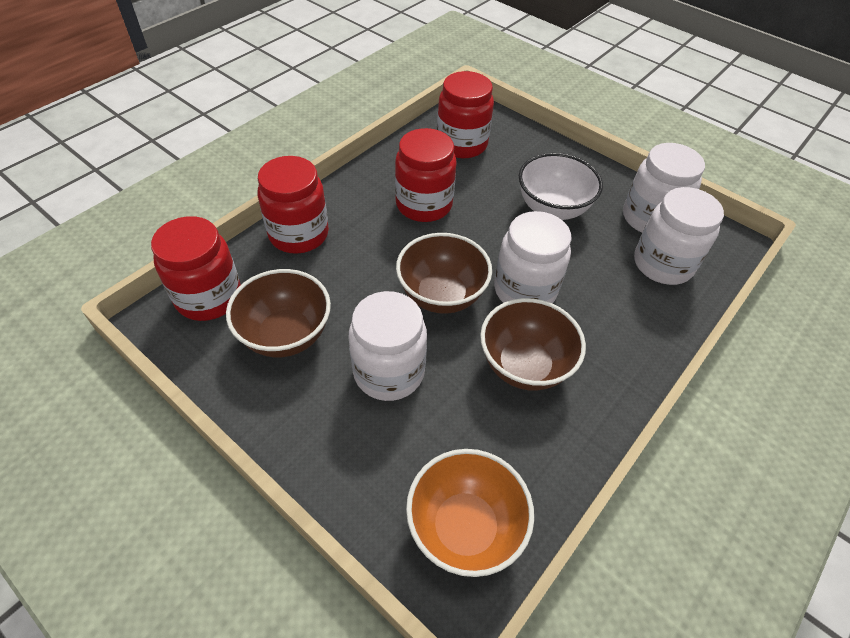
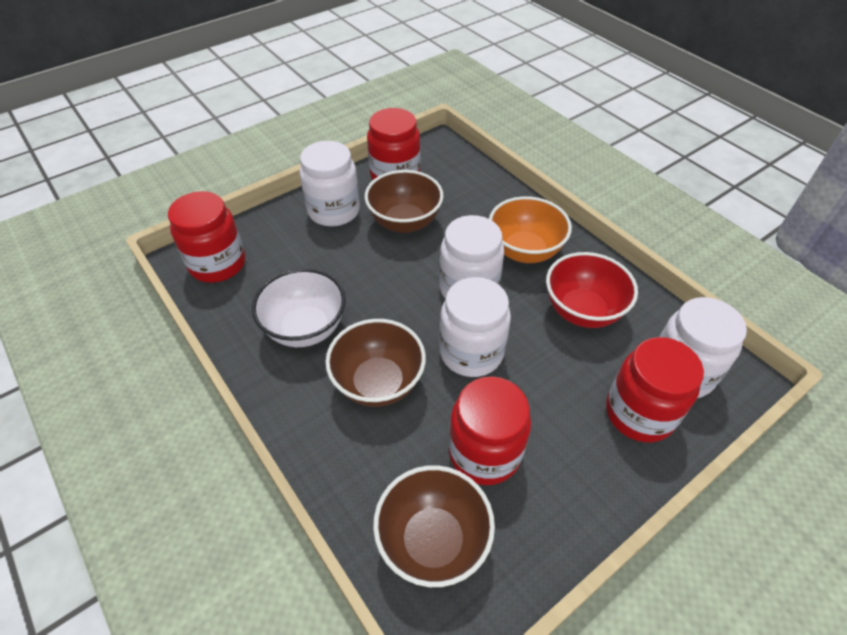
red bowl: none = 0 -> [546,252,638,328] = 1

